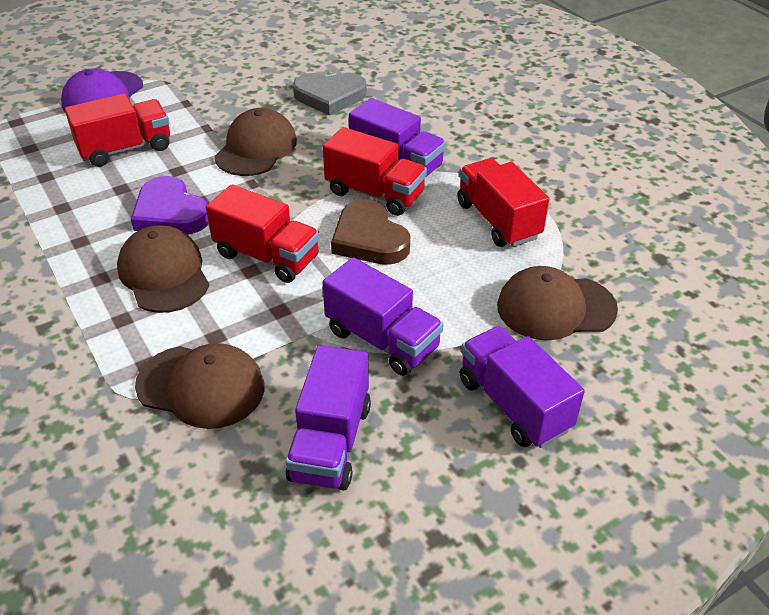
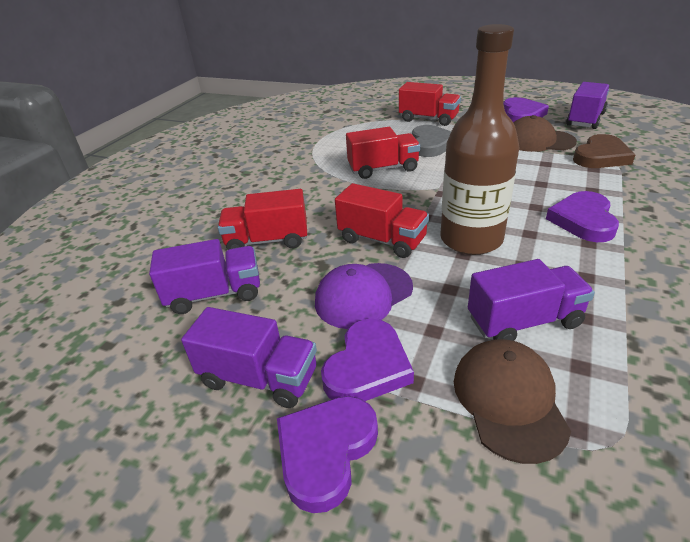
brown bottle: none = 0 -> [440,24,519,255] = 1
brown cap: [117,225,209,313] [135,343,264,429] [214,108,297,176] [497,266,618,340] = 4 -> [454,339,571,464] [513,115,577,152] = 2
purple heart: [131,176,209,235] = 1 -> [277,396,378,513] [321,318,414,401] [503,97,549,122] [546,191,619,242] = 4

